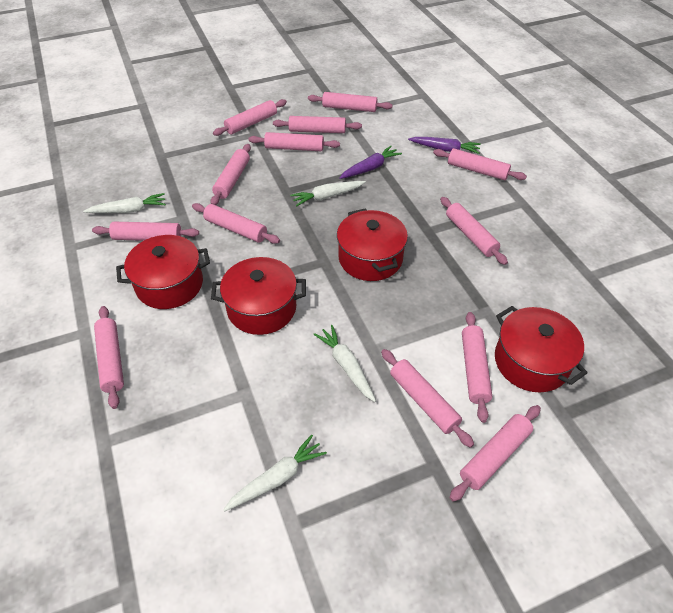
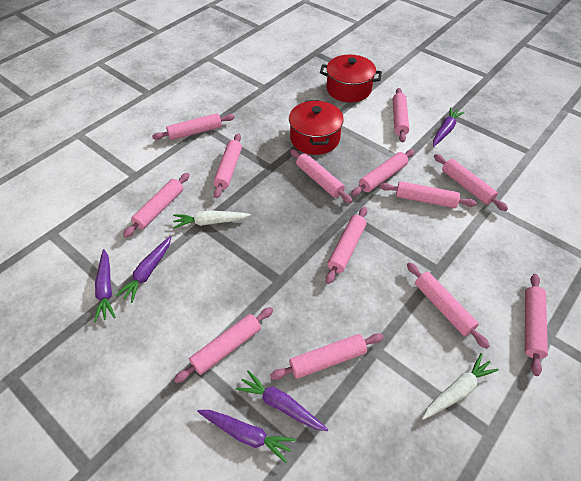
purple carrot: [339,146,402,179] [408,137,481,154] = 2 -> [94,249,115,322] [115,236,171,303] [197,410,296,463] [236,370,328,431] [433,107,464,147] = 5
red pot: [116,235,210,309] [211,257,306,335] [337,208,408,281] [495,306,588,392] = 4 -> [289,100,344,155] [320,55,382,103] = 2
white carrot: [83,193,166,213] [223,435,327,512] [290,181,366,207] [313,325,376,402] = 4 -> [173,210,251,228] [422,353,499,420] = 2

